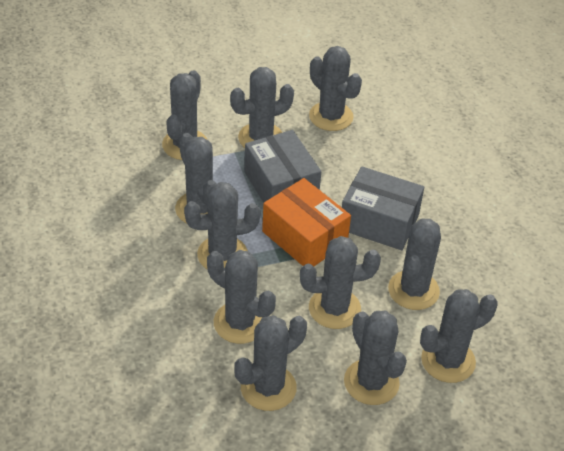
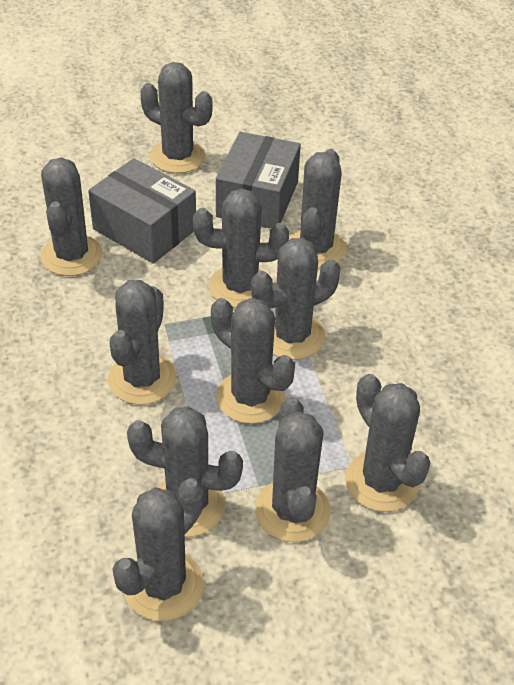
orange box: [262,178,351,266] = 1 -> none = 0

